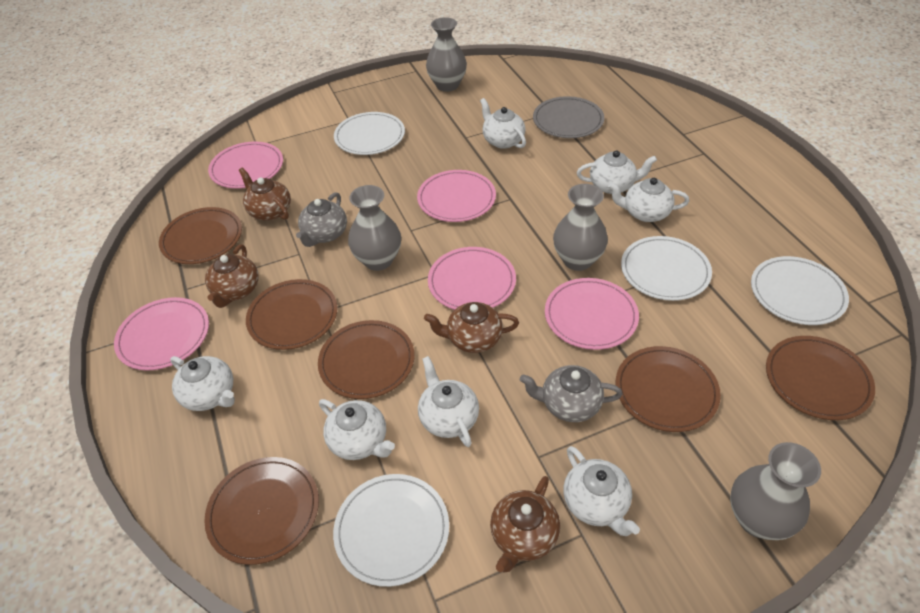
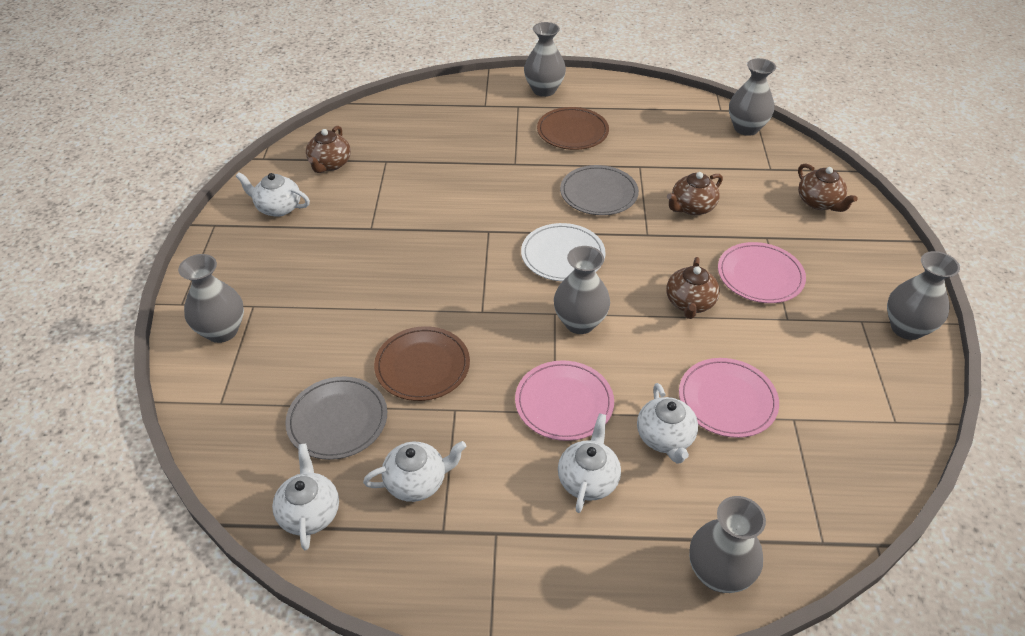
brown plate: [159,207,242,264] [204,457,319,565] [246,279,338,350] [318,320,415,399] [615,346,721,432] [766,336,875,420] = 6 -> [374,326,470,401] [537,107,609,150] = 2
grey plate: [533,96,604,138] = 1 -> [285,376,387,460] [560,165,639,215] = 2
grey teapot: [296,192,347,247] [520,365,623,422] = 2 -> none = 0
grey vase: [348,185,401,271] [426,17,467,92] [553,184,608,271] [730,442,821,540] = 4 -> [178,254,244,343] [524,22,566,97] [554,246,610,334] [689,496,766,593] [729,58,776,136] [887,251,960,340] = 6
pink plate: [114,297,209,371] [208,142,283,189] [417,170,496,222] [428,247,516,310] [545,278,639,350] = 5 -> [515,360,614,441] [679,358,779,438] [718,242,806,303] = 3
white plate: [333,474,449,587] [334,112,405,155] [621,236,712,301] [751,256,849,325] = 4 -> [521,223,606,281] = 1
white teapot: [170,356,235,411] [319,399,395,460] [418,356,479,447] [480,98,526,149] [563,446,640,536] [577,150,657,194] [608,178,689,222] = 7 -> [236,172,310,217] [272,444,339,550] [363,441,466,502] [558,413,621,513] [637,383,698,464] = 5

